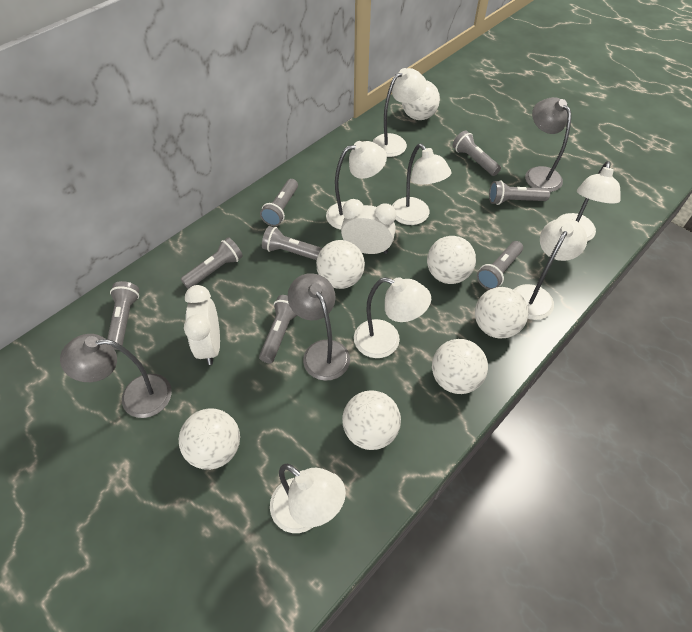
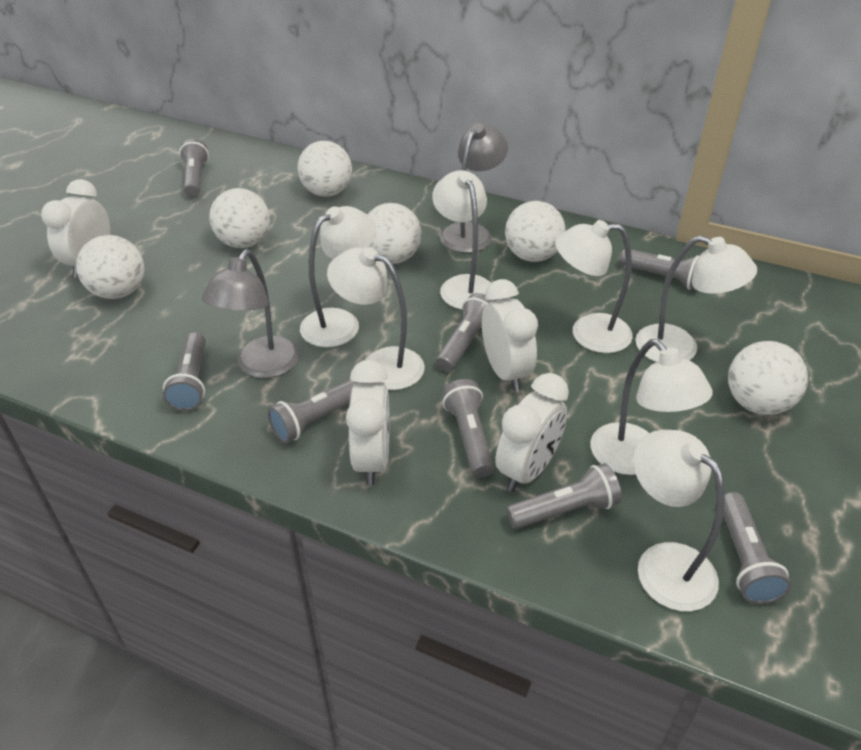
grey lamp: [60,334,172,418] [288,273,350,381] [525,97,571,192] = 3 -> [202,249,300,378] [440,123,508,253] = 2
white ball: [179,408,240,470] [316,240,365,289] [342,390,401,450] [402,80,440,120] [427,236,476,284] [432,339,488,394] [475,287,528,339] = 7 -> [76,235,144,299] [209,188,270,248] [298,141,352,197] [368,203,421,264] [505,201,566,262] [728,341,808,415] = 6
white clock: [184,285,220,365] [341,199,396,254] = 2 -> [41,179,110,278] [346,360,390,485] [482,279,538,391] [495,373,569,492] = 4

